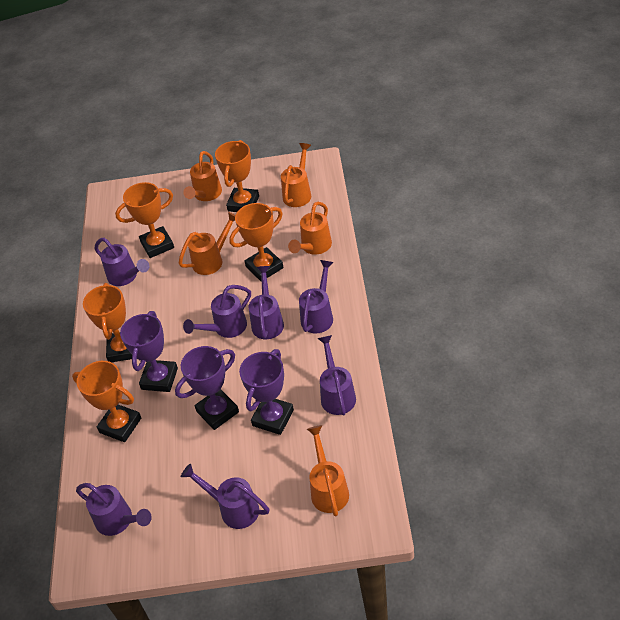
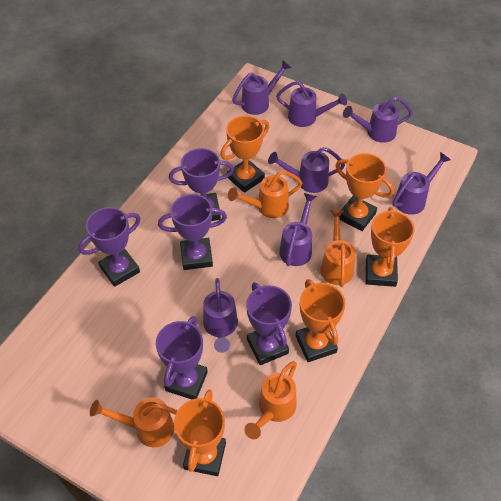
orange watering can: [178,212,235,275] [183,151,222,201] [281,143,311,207] [288,202,332,255] [307,425,349,517] = 5 -> [90,398,178,447] [228,170,302,218] [245,361,297,439] [320,210,356,287] = 4
purple trophy: [120,311,178,392] [175,346,239,430] [239,349,294,435] = 3 -> [78,207,141,287] [156,316,208,399] [158,194,227,270] [169,148,234,221] [246,282,292,365] = 5

